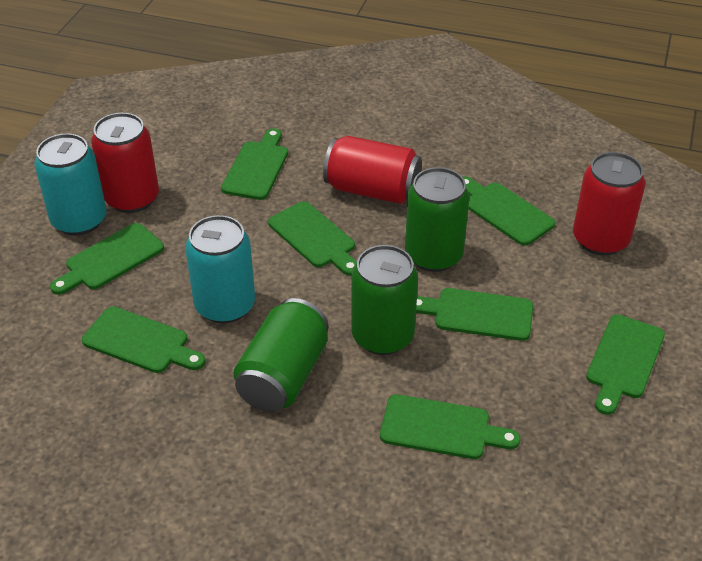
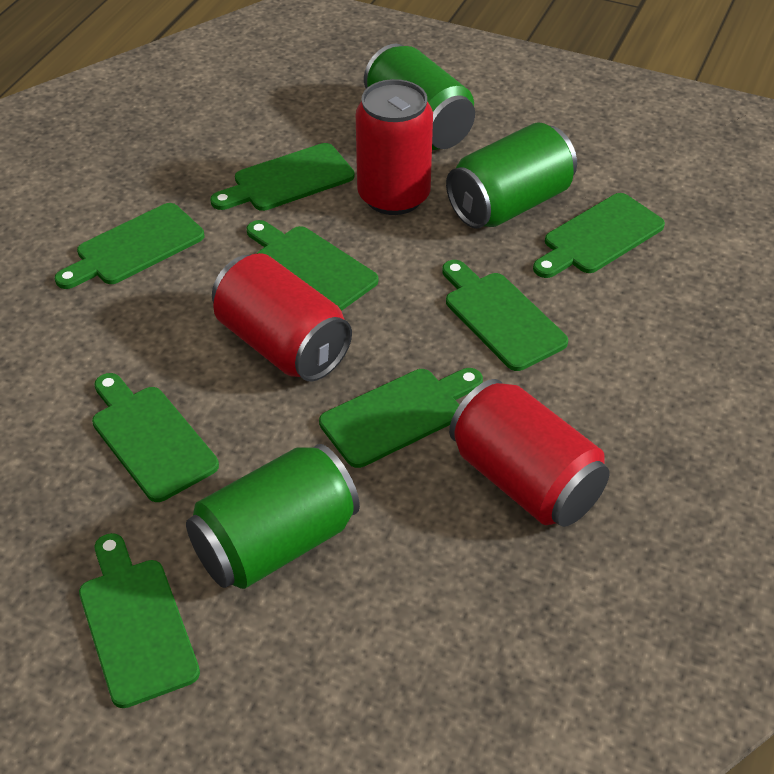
turquoise can: [34,133,107,236] [185,215,255,323] = 2 -> none = 0

